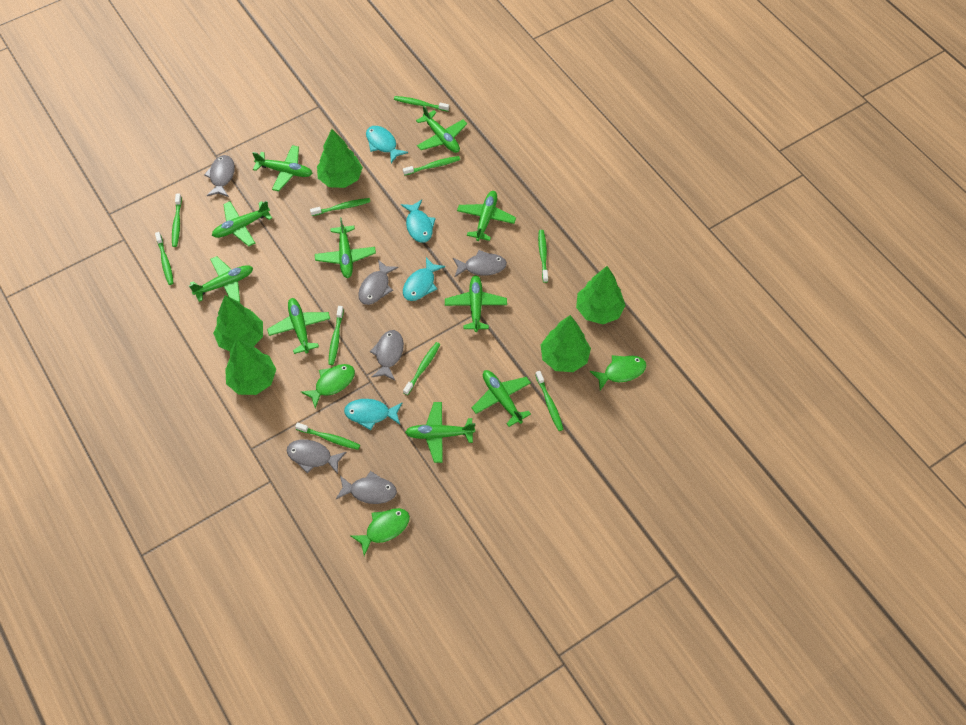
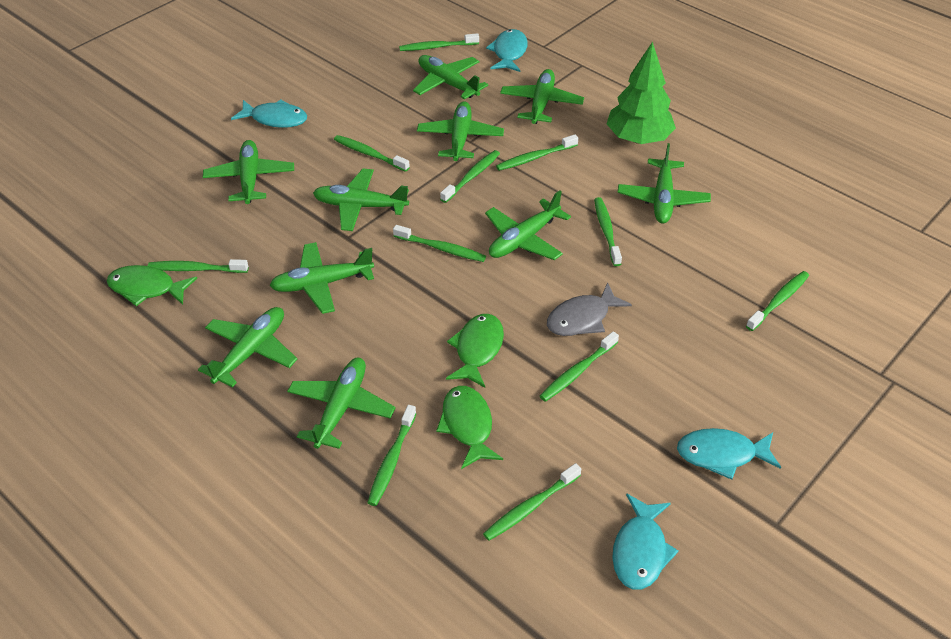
green toothbrush: [155,232,174,285] [172,193,182,247] [295,423,360,450] [310,198,370,216] [328,306,344,365] [394,96,449,112] [403,156,460,176] [403,342,441,395] [535,371,564,431] [538,230,548,283] = 10 -> [148,259,248,273] [334,135,410,172] [367,405,417,506] [393,225,486,262] [399,33,479,51] [440,150,500,203] [483,463,581,541] [496,135,578,171] [540,331,619,402] [594,197,622,266] [746,271,809,331] = 11
green tree: [213,295,263,351] [225,339,276,395] [317,129,363,188] [540,315,591,372] [576,266,626,324] = 5 -> [607,42,676,144] = 1
grey fish: [204,155,235,197] [287,439,346,474] [336,471,397,504] [358,260,399,305] [370,330,404,380] [453,250,507,277] = 6 -> [547,282,632,336] = 1

